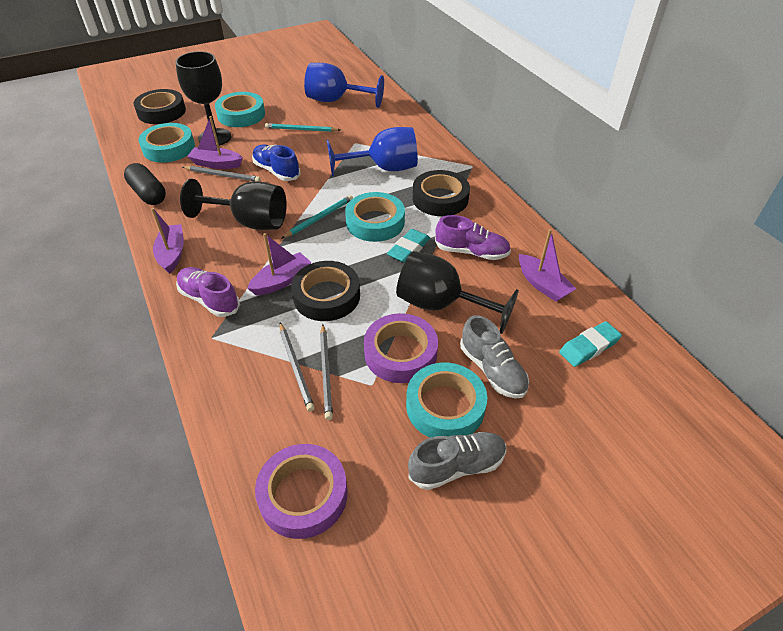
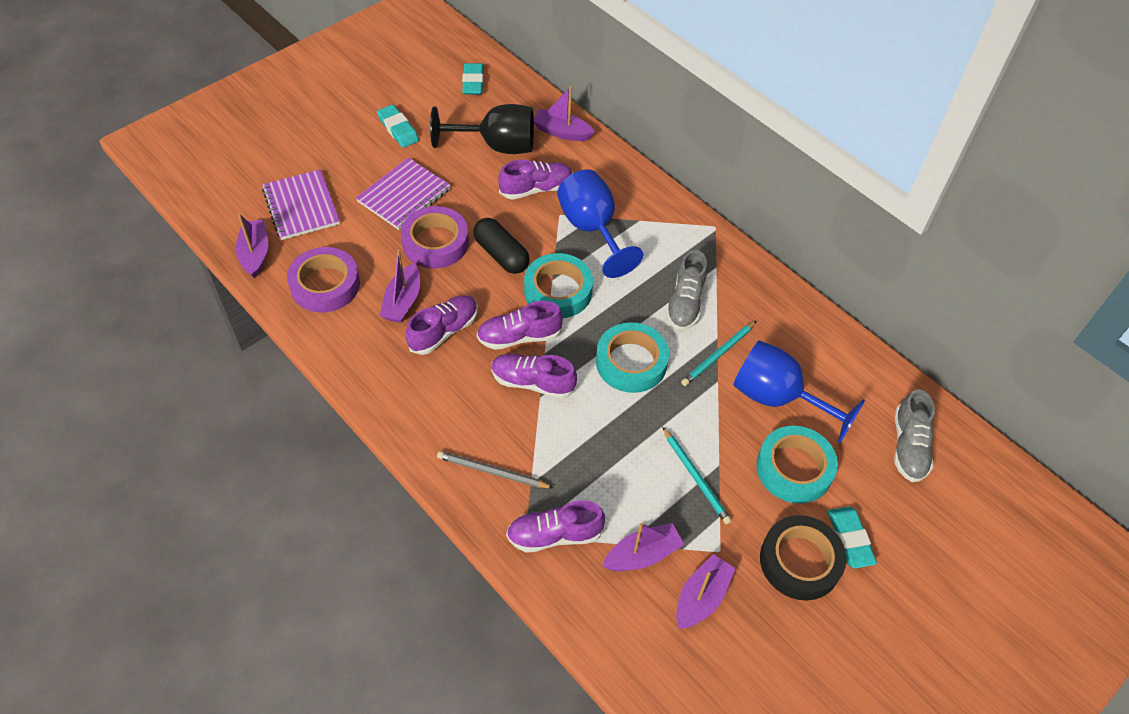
black goblet: [175,51,231,146] [180,179,287,230] [396,251,519,334] = 3 -> [430,104,534,154] = 1
black tape: [133,89,186,124] [291,261,360,321] [413,170,470,216] = 3 -> [760,515,846,601] = 1
blue shoe: [252,144,300,181] = 1 -> none = 0
grey pencil: [183,166,261,182] [279,323,315,412] [320,324,333,420] = 3 -> [437,451,554,488] = 1
purple boat: [151,208,184,274] [187,116,243,169] [247,233,312,295] [519,229,576,302] = 4 -> [236,213,268,278] [380,250,420,323] [534,86,595,141] [602,523,684,571] [676,554,736,629] = 5
purple notebook: none = 0 -> [262,170,340,240] [356,158,451,230] = 2
purple shoe: [176,267,240,317] [435,215,511,260] = 2 -> [406,295,478,355] [477,301,563,350] [491,354,577,399] [498,160,573,200] [506,500,605,553] = 5
turquoise eraser: [387,229,430,263] [559,321,622,367] = 2 -> [377,105,419,148] [462,63,484,95] [828,507,877,568] = 3
turquoise tape: [138,123,195,163] [215,92,265,127] [345,192,405,242] [406,363,487,438] = 4 -> [524,253,593,318] [596,322,669,393] [756,426,838,504] = 3

